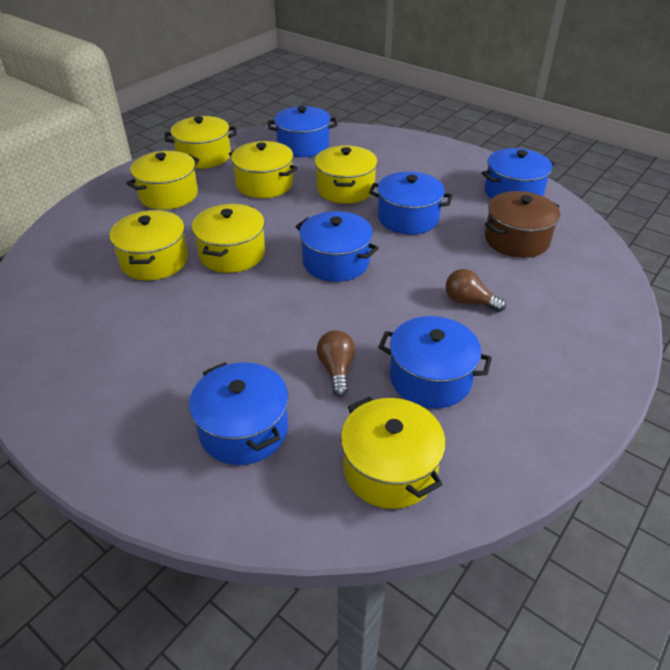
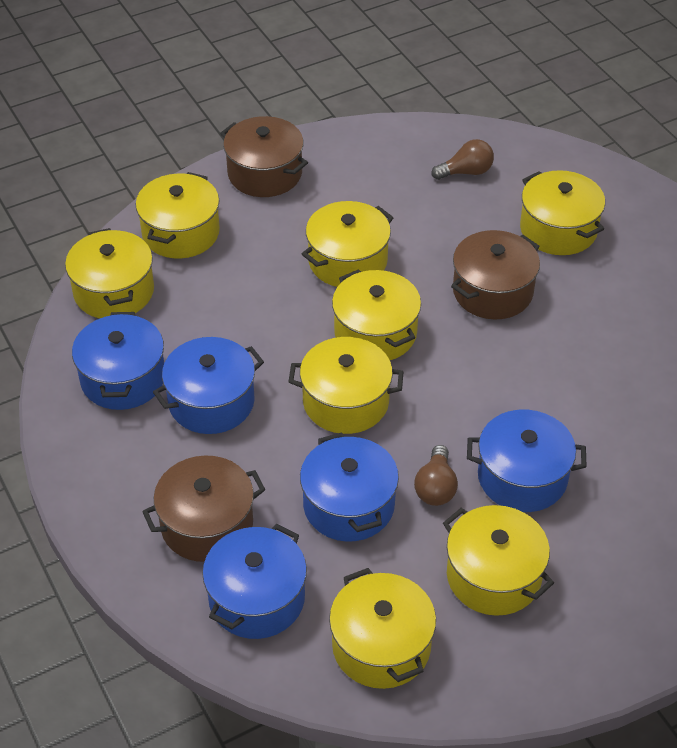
blue pot: [189,362,289,465] [268,106,338,157] [295,211,379,282] [369,172,453,234] [378,316,492,408] [482,148,555,199] = 6 -> [72,312,164,410] [153,337,264,434] [202,524,307,639] [300,432,399,542] [467,410,587,512] = 5
brown pot: [485,191,560,258] = 1 -> [142,456,266,562] [220,116,308,197] [451,230,540,320] = 3
yellow pot: [109,210,188,281] [126,151,200,210] [165,116,237,169] [192,204,265,273] [229,141,298,198] [315,145,378,204] [341,396,446,509] = 7 -> [65,228,154,318] [136,172,220,259] [288,337,404,434] [302,201,394,287] [329,568,436,689] [332,269,421,360] [443,505,554,616] [520,170,605,255] = 8

